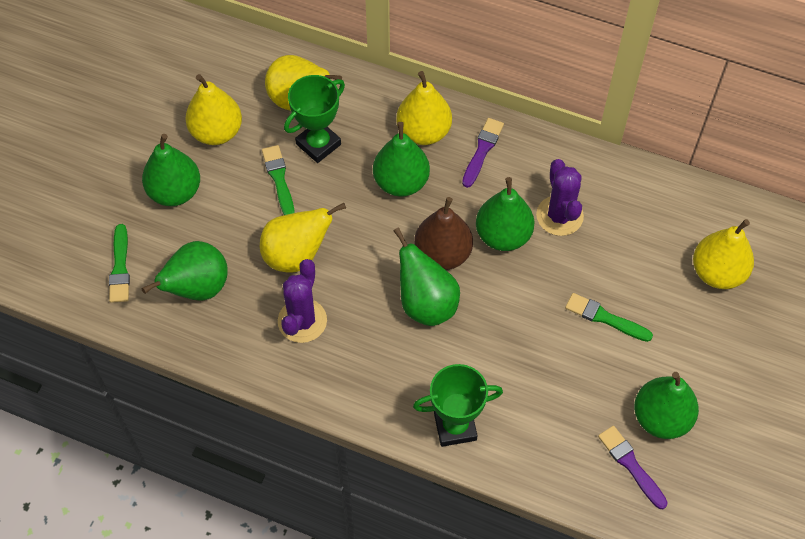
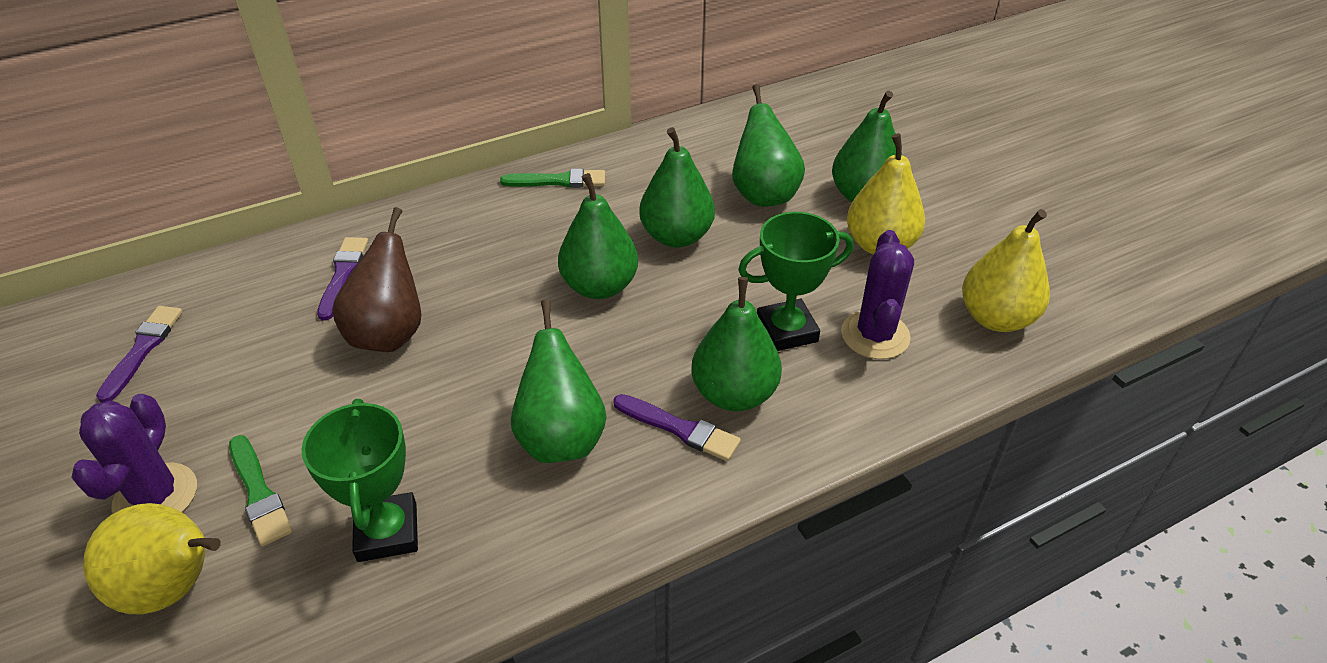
green brush: [109,224,130,303] [262,145,294,215] [565,293,653,342] = 3 -> [229,435,292,546] [500,169,605,188] = 2
purple brush: [462,118,504,188] [598,426,668,509] = 2 -> [96,306,183,403] [317,237,369,321] [613,394,741,461] = 3
yellow pear: [185,74,242,145] [260,203,346,273] [265,55,342,110] [396,71,452,145] [693,219,754,289] = 5 -> [83,503,221,614] [847,133,925,254] [962,209,1050,332] = 3

